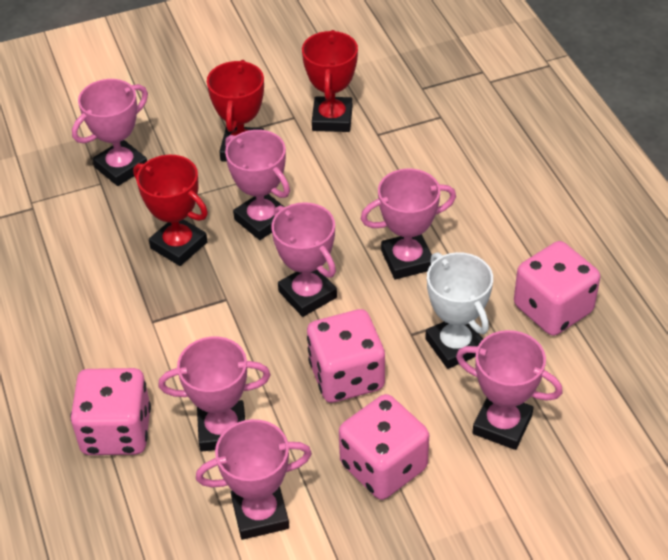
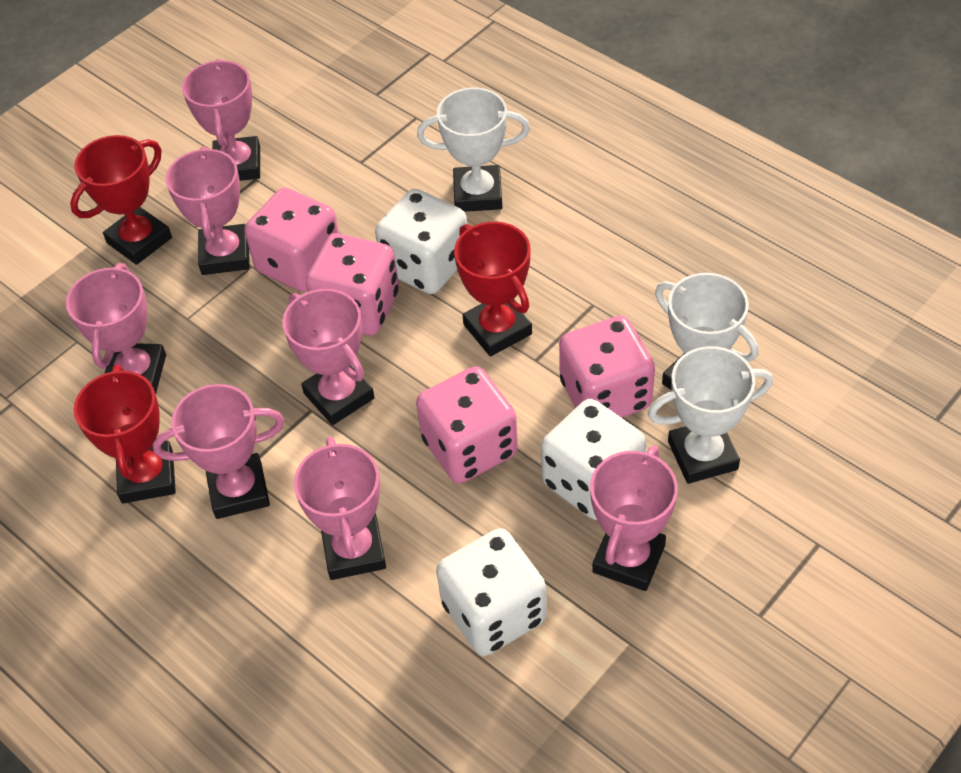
white dice: none = 0 -> [375,189,467,294] [436,528,547,656] [541,399,646,520] = 3
white trophy: [425,252,493,369] = 1 -> [417,88,530,212] [648,346,773,484] [655,273,759,390] = 3

